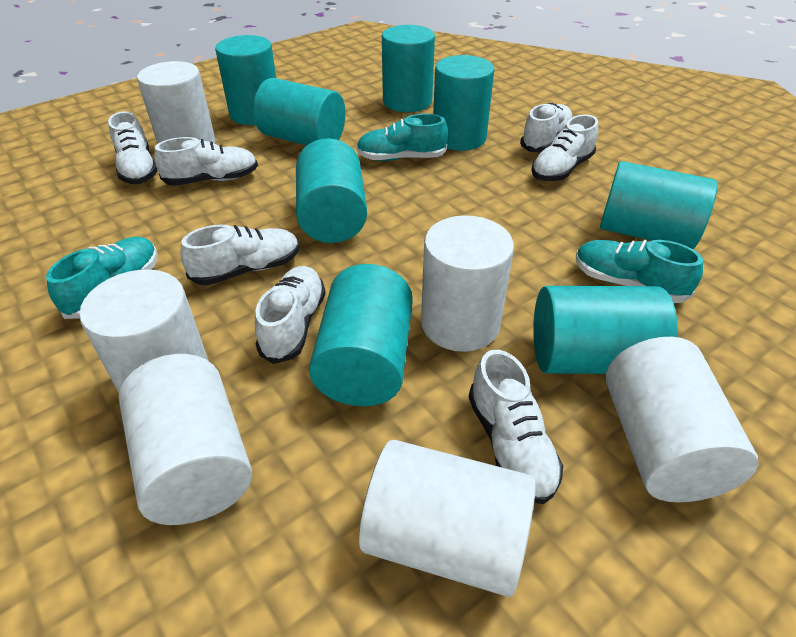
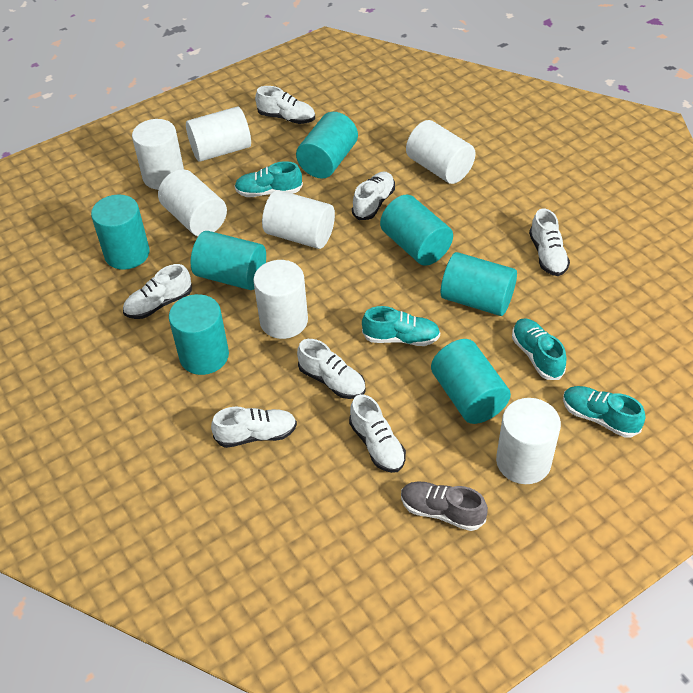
grey shoe: none = 0 -> [401,482,488,531] = 1
turquoise cylinder: [215,35,276,125] [253,78,345,145] [296,138,367,243] [309,264,413,406] [382,25,435,112] [433,55,494,151] [533,286,678,374] [600,161,717,249] = 8 -> [91,195,150,270] [169,294,229,375] [191,231,266,290] [296,112,358,179] [380,195,453,266] [431,339,511,424] [441,252,517,316] = 7
turquoise shoe: [46,237,157,319] [356,114,448,161] [576,240,703,303] = 3 -> [235,161,303,197] [362,306,440,346] [512,318,566,380] [563,386,645,438] = 4
white cylinder: [79,269,209,393] [119,354,252,525] [137,61,215,144] [359,440,536,597] [421,215,514,352] [606,337,758,502] = 6 -> [132,119,184,190] [158,169,227,236] [186,106,251,162] [253,260,308,339] [262,190,335,249] [406,120,476,184] [496,398,561,484] = 7

